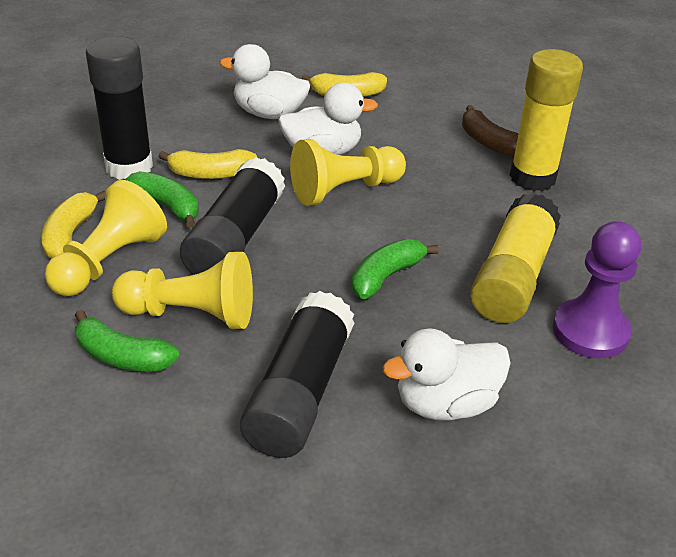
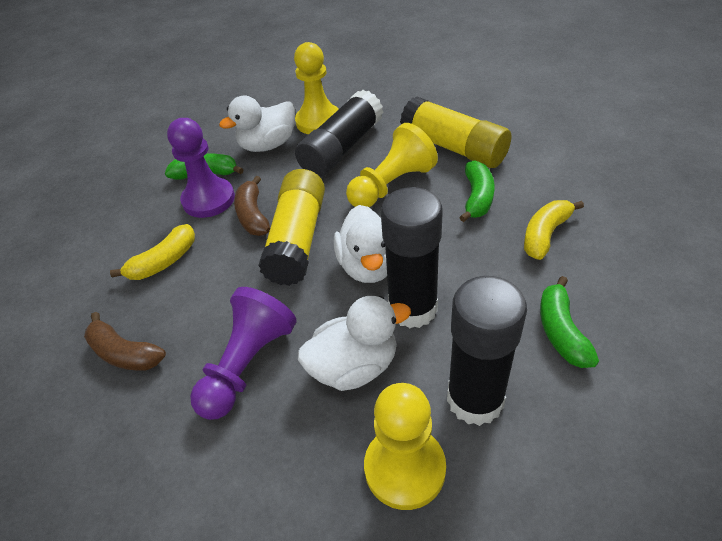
brown banana: [462,105,518,157] = 1 -> [84,312,166,371] [234,176,270,236] = 2
purple pawn: [553,221,641,359] = 1 -> [167,118,235,218] [190,287,297,420] = 2
yellow banana: [41,191,105,258] [158,149,257,179] [302,72,387,97] = 3 -> [110,224,195,280] [524,200,584,260] = 2

